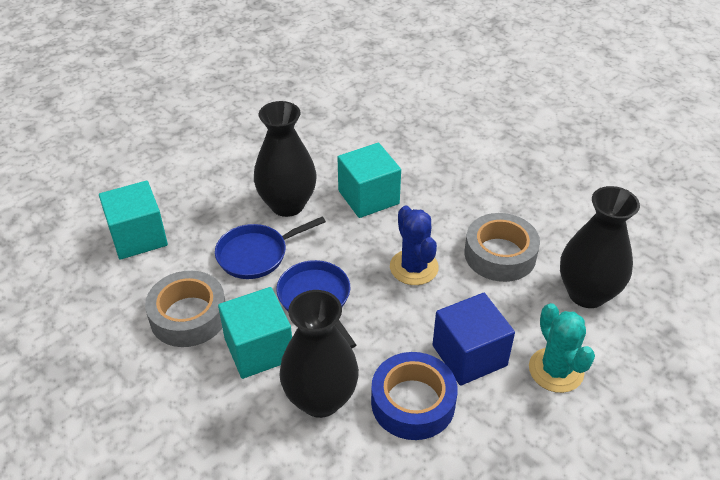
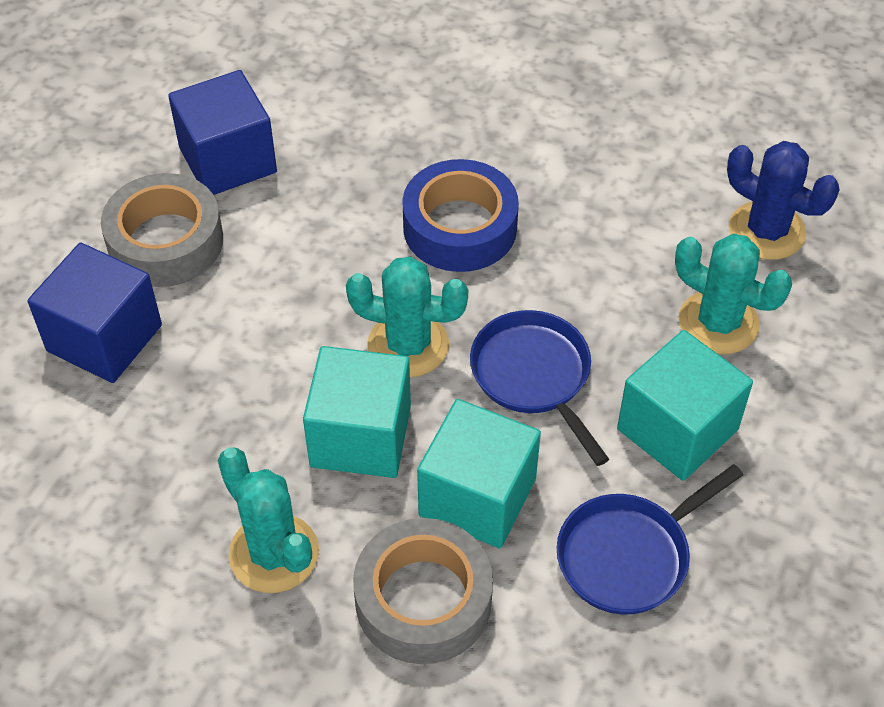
black vase: [254,101,317,217] [279,290,359,418] [560,186,640,308] = 3 -> none = 0
blue cube: [432,293,515,386] = 1 -> [27,242,162,383] [168,70,277,195] = 2
turquoise cactus: [529,303,595,393] = 1 -> [218,447,319,593] [346,256,468,377] [675,234,792,354] = 3

